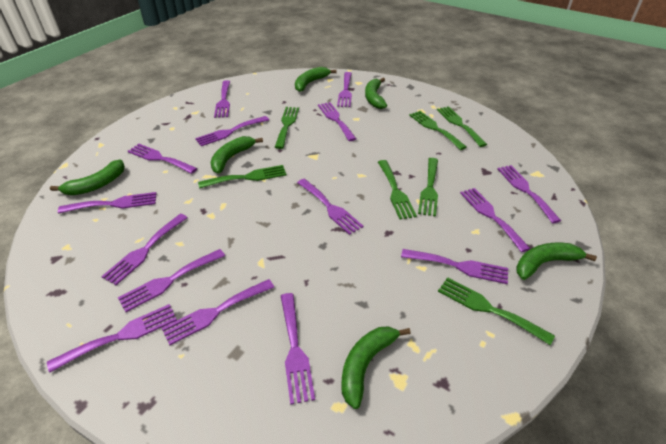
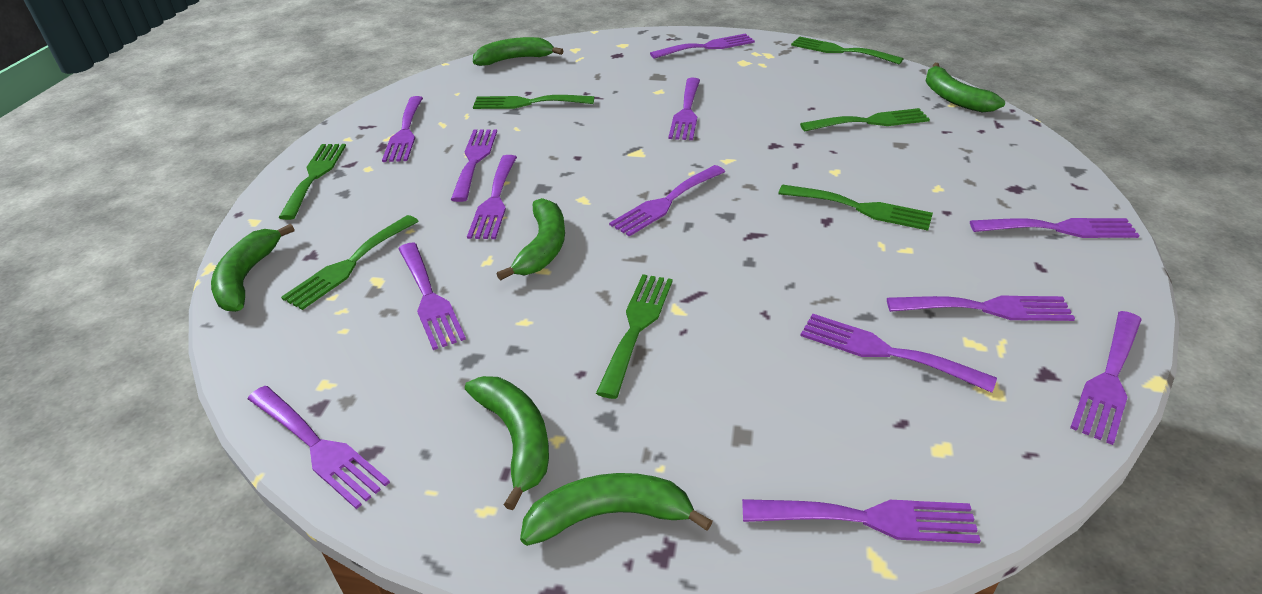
purple fork: [47,304,177,373] [58,192,157,214] [101,214,188,285] [118,249,225,312] [128,144,197,174] [162,279,274,345] [195,116,269,146] [214,80,230,118] [281,293,315,405] [297,179,364,235] [318,102,356,141] [337,72,352,107] [401,249,508,284] [460,188,530,252] [497,165,561,223] = 15 -> [248,386,390,509] [382,96,423,162] [398,243,466,350] [451,129,497,202] [467,155,517,239] [609,165,725,236] [650,34,755,59] [668,78,700,140] [742,499,981,543] [800,313,997,393] [887,296,1075,321] [970,218,1140,238] [1070,311,1142,445] = 13

